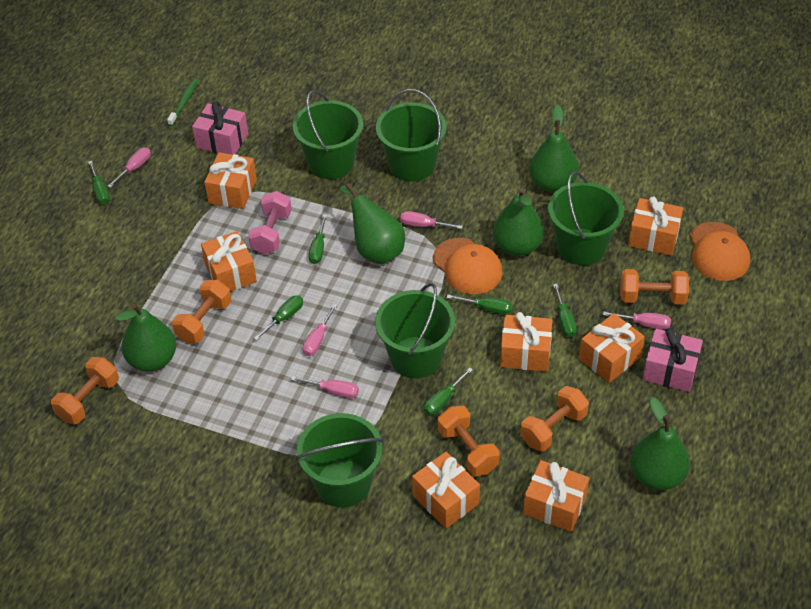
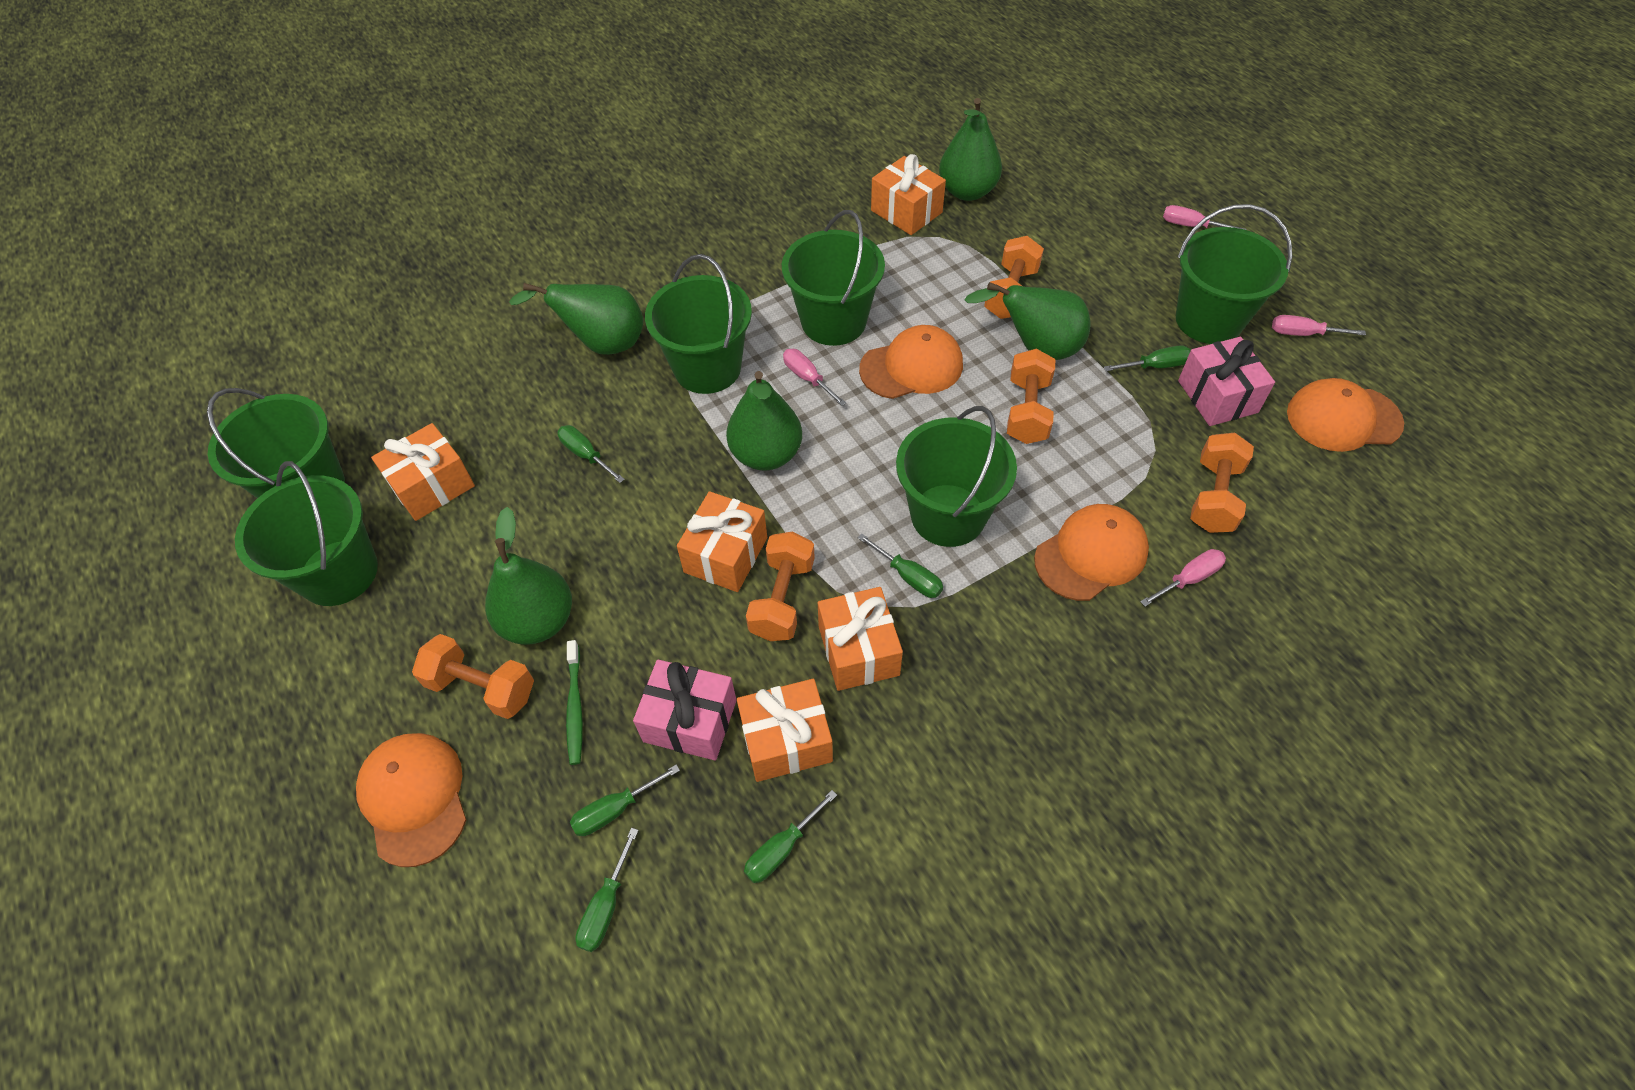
green bucket: [293,90,363,179] [296,413,383,507] [375,283,455,378] [376,89,447,182] [548,171,623,265] = 5 -> [207,388,345,498] [235,461,378,606] [645,254,752,394] [782,210,885,346] [896,406,1017,547] [1176,204,1292,344] = 6
orange cap: [433,238,502,294] [689,222,750,281] = 2 -> [356,733,466,867] [859,325,963,399] [1034,504,1149,601] [1287,378,1404,452] = 4
orange gift: [201,231,257,291] [204,152,257,209] [412,452,480,529] [500,312,553,372] [523,460,589,532] [579,313,645,383] [628,196,683,256] = 7 -> [371,423,475,521] [677,491,767,592] [737,679,833,782] [818,587,903,691] [871,154,946,235] = 5
pink dumbbell: [248,191,292,254] = 1 -> none = 0
pink screwdriver: [107,147,151,188] [291,376,359,398] [303,304,337,356] [400,211,463,229] [603,312,671,330] = 5 -> [783,349,846,406] [1140,549,1226,606] [1163,205,1247,230] [1272,315,1366,336] = 4

